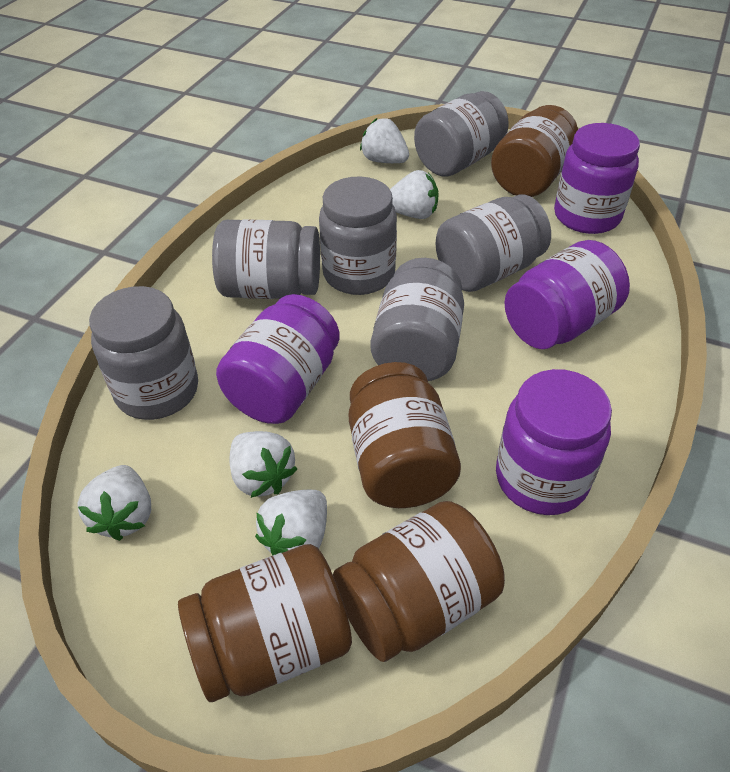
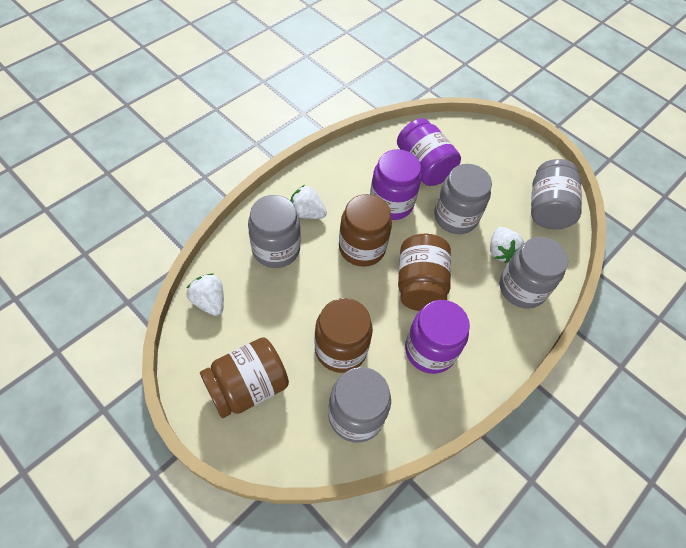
grey jar: [89,286,198,420] [212,219,320,299] [319,176,397,295] [371,258,464,381] [414,91,509,177] [436,195,551,292] = 6 -> [248,195,301,268] [328,367,391,443] [434,164,492,234] [500,237,568,309] [531,159,582,229] = 5
purple jar: [216,294,340,424] [496,369,612,515] [504,240,630,349] [554,123,640,234] = 4 -> [370,149,421,220] [397,118,461,186] [405,300,470,374] = 3
white strawberry: [77,465,151,541] [229,431,297,498] [255,490,327,555] [360,118,409,163] [390,170,439,219] = 5 -> [187,273,224,316] [290,185,327,219] [490,227,524,263] = 3

